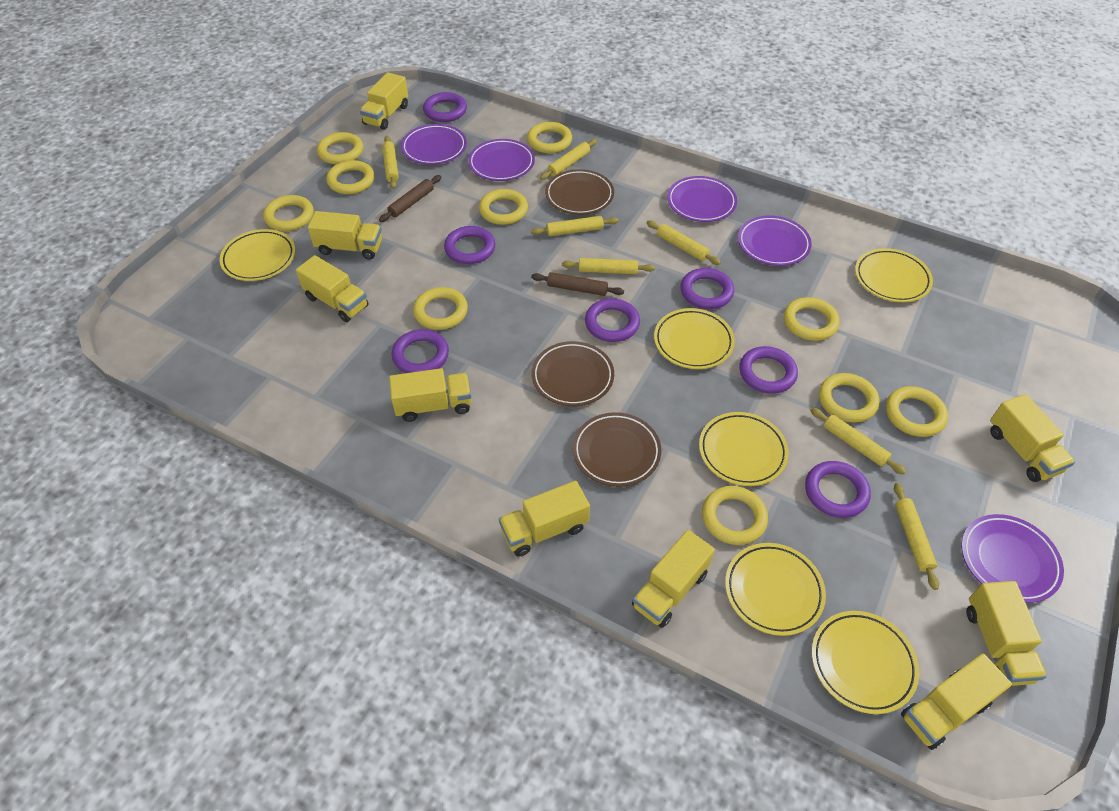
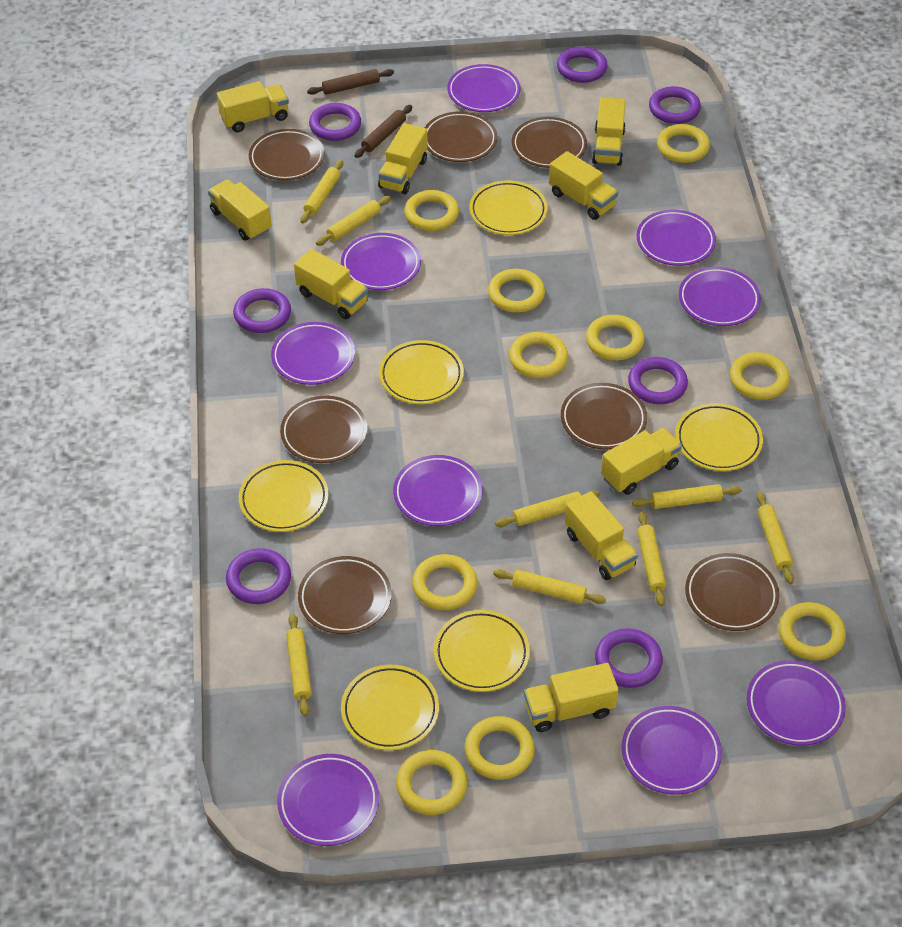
brown plate: [531,341,614,406] [545,169,614,215] [573,412,661,487] = 3 -> [249,129,325,180] [280,396,367,463] [298,556,392,634] [425,111,497,162] [512,117,587,168] [561,383,647,449] [685,553,779,631] = 7
purple plate: [401,124,467,165] [468,139,535,181] [667,176,737,222] [738,216,812,266] [961,514,1064,603] = 5 -> [271,322,355,385] [277,754,379,846] [341,233,421,290] [393,455,483,526] [447,64,521,112] [621,706,722,795] [636,210,716,266] [679,267,761,326] [747,660,846,746] = 9
yellow rolling pin: [382,136,399,189] [531,216,619,236] [540,139,597,180] [562,258,655,274] [647,220,721,265] [810,408,906,475] [894,483,939,590] = 7 -> [286,613,312,716] [300,160,343,223] [316,196,391,246] [493,569,606,604] [495,490,600,527] [632,484,742,509] [637,511,666,606] [757,492,794,584] = 8

